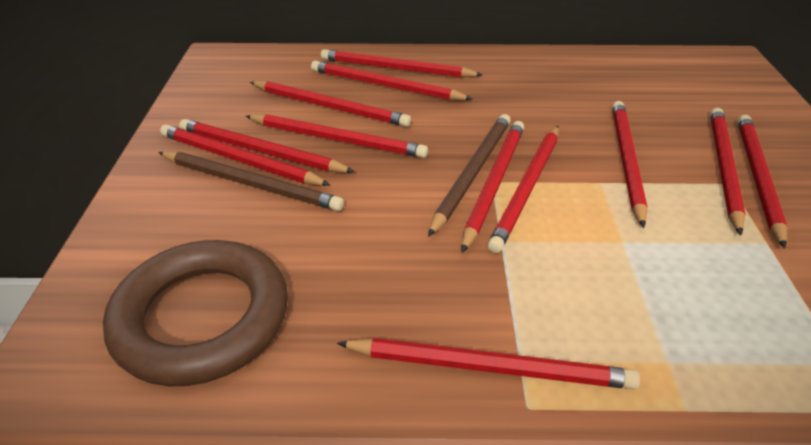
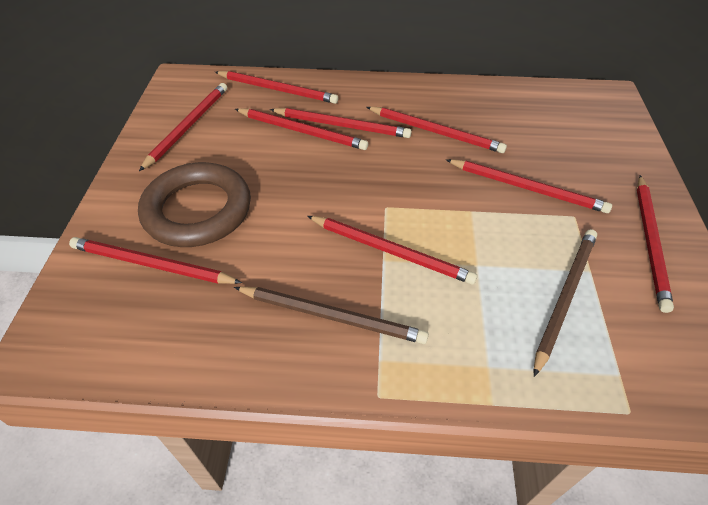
red pencil: [160,124,330,186] [179,119,355,173] [246,114,428,158] [250,81,411,127] [311,61,472,100] [321,49,483,78] [337,338,640,389] [461,121,524,253] [487,126,559,253] [612,101,647,228] [710,108,746,236] [738,115,788,249] = 12 -> [69,237,242,284] [139,83,227,171] [215,71,338,104] [235,108,368,150] [270,108,412,138] [307,216,477,284] [366,107,507,153] [446,159,612,213] [637,175,674,313] = 9

